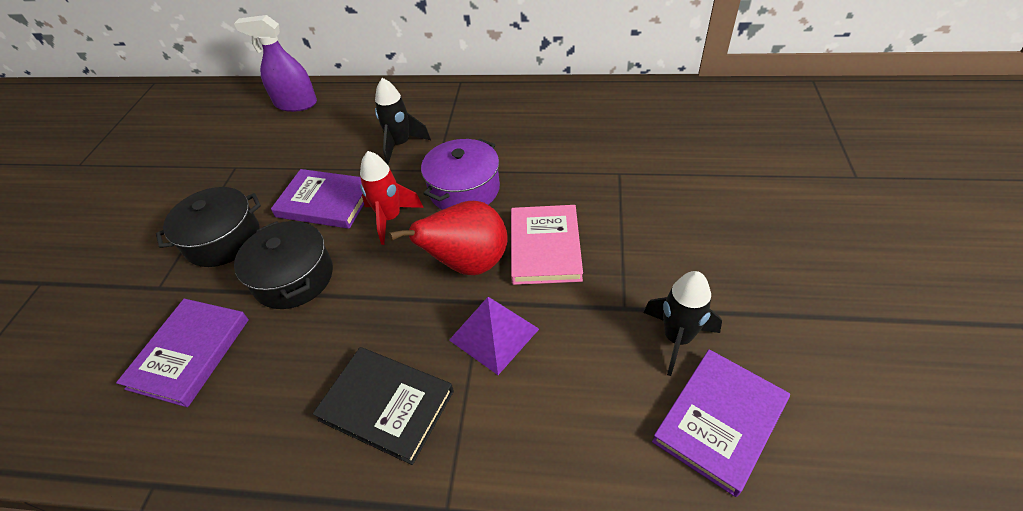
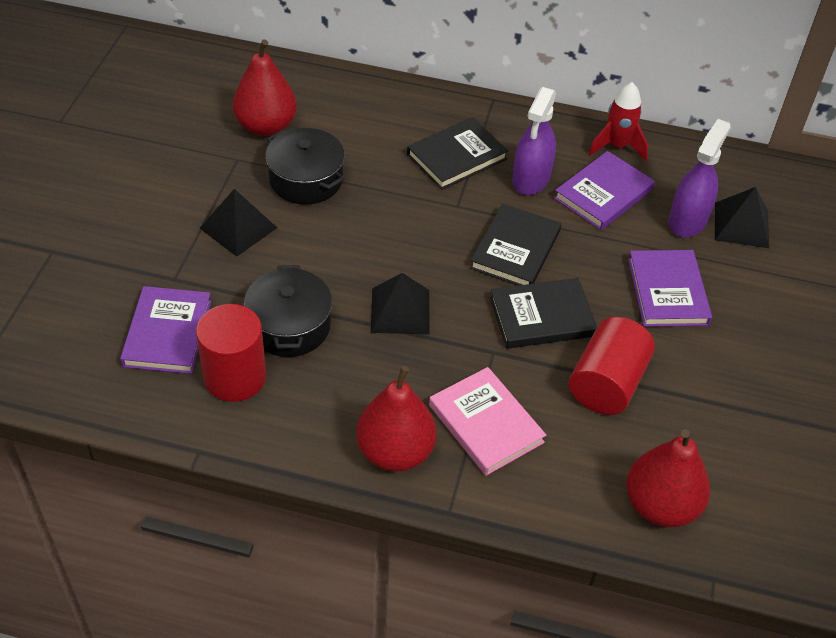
black book: [313,347,454,465] = 1 -> [407,117,508,190] [470,203,561,286] [490,278,597,349] = 3
black pyramid: none = 0 -> [200,189,277,257] [371,273,430,334] [715,187,769,248] = 3
black rocket: [375,78,431,164] [644,271,722,376] = 2 -> none = 0
purple pot: [421,138,500,210] = 1 -> none = 0
purple pyramid: [449,297,539,375] = 1 -> none = 0
purple spray bottle: [234,15,317,112] = 1 -> [512,87,556,195] [669,119,731,237] = 2
red cylinder: none = 0 -> [196,304,266,402] [569,317,655,415] = 2
red pear: [388,201,508,275] = 1 -> [233,39,297,136] [356,366,436,471] [627,429,710,527] = 3

